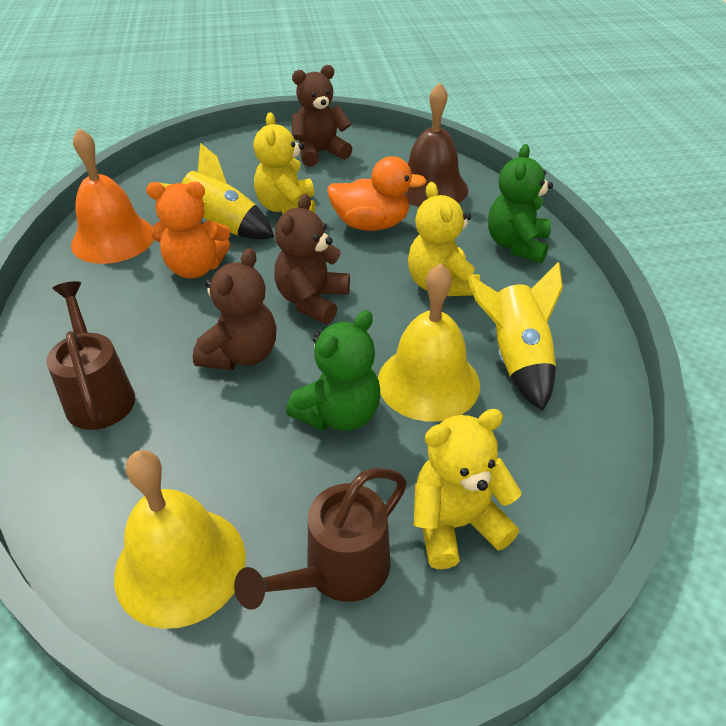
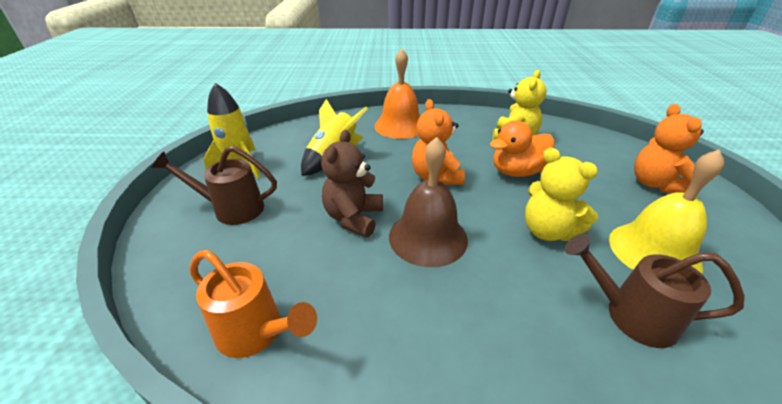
brown teddy bear: [193,248,276,370] [274,193,350,324] [292,65,352,167] = 3 -> [321,130,383,237] = 1
green teddy bear: [286,310,380,431] [488,144,553,263] = 2 -> none = 0
orange teddy bear: [146,182,230,279] = 1 -> [412,99,465,185] [634,104,704,193] = 2
orange watering can: none = 0 -> [189,250,317,358] = 1
yellow bell: [114,450,246,629] [378,263,480,422] = 2 -> [609,149,724,274] = 1
yellow teddy bear: [253,113,315,214] [408,182,480,296] [414,409,522,569] = 3 -> [492,70,546,140] [525,148,598,241] = 2

